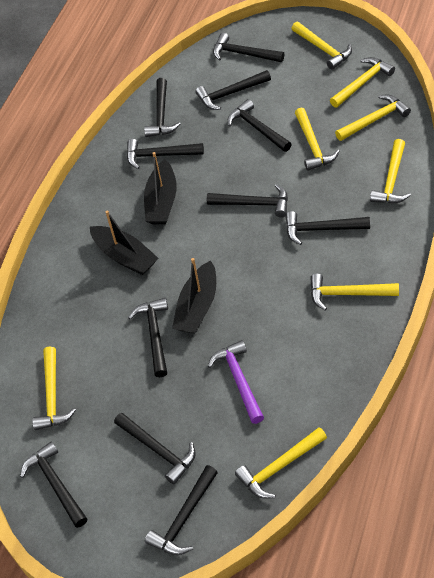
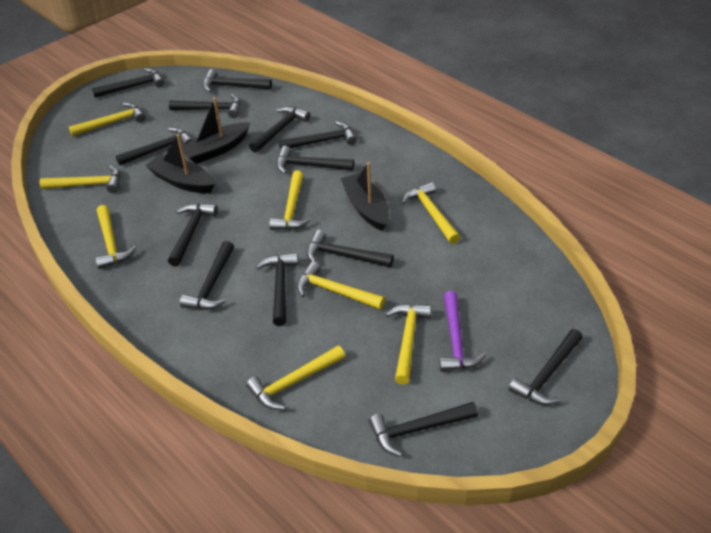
black hammer: [20,441,87,528] [114,413,195,485] [127,139,204,169] [128,298,168,377] [144,78,180,137] [145,465,218,555] [195,70,271,110] [207,184,288,218] [213,33,284,62] [228,99,292,152] [285,211,370,245] = 11 -> [92,68,165,98] [116,127,193,166] [168,203,218,267] [169,94,241,118] [180,241,234,310] [203,69,272,92] [249,106,311,153] [256,253,298,326] [276,146,354,174] [278,121,357,149] [307,230,394,267] [369,402,478,457] [509,329,583,405] = 13

